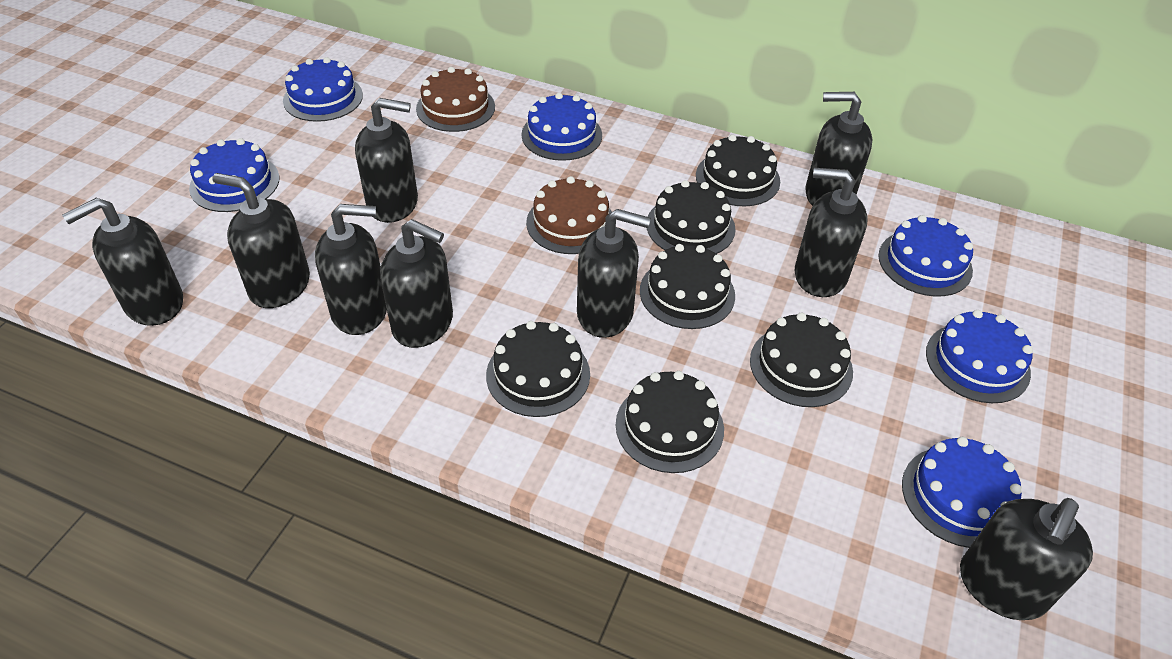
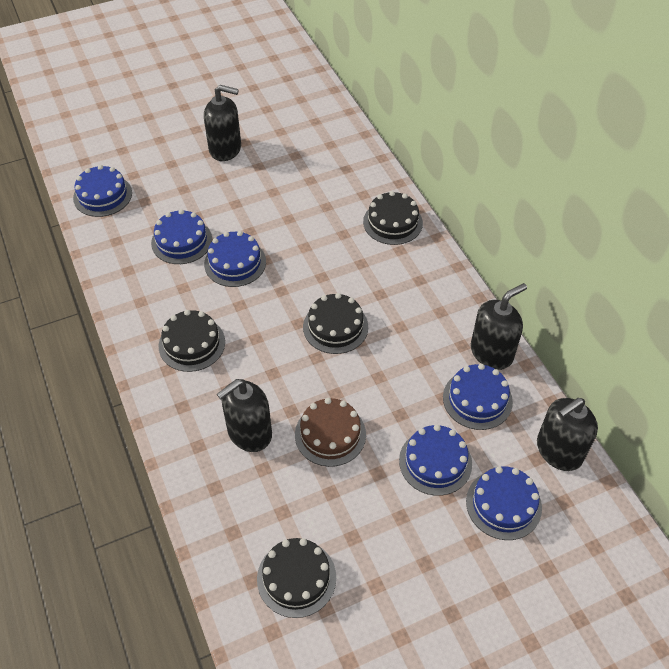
black cake: [486,321,590,417] [616,371,724,473] [640,244,735,329] [647,180,736,254] [696,134,780,206] [750,313,853,407] = 6 -> [159,310,225,372] [257,538,336,618] [303,293,368,354] [363,191,423,245] = 4
black soap dispenser: [62,198,183,326] [213,173,310,308] [315,204,387,335] [355,98,418,223] [380,219,453,348] [577,209,651,338] [795,168,867,297] [805,92,872,206] [960,498,1093,620] = 9 -> [204,85,241,161] [217,379,272,452] [471,283,527,370] [537,398,598,471] = 4
brown cake: [416,67,495,132] [526,176,612,254] = 2 -> [295,398,366,467] = 1

